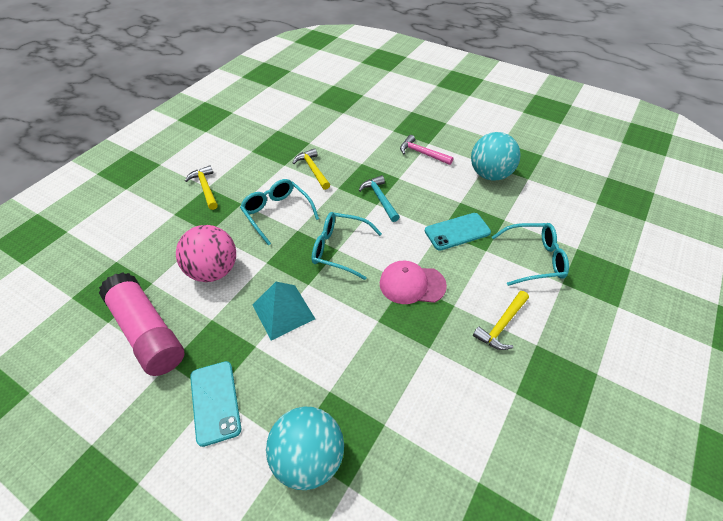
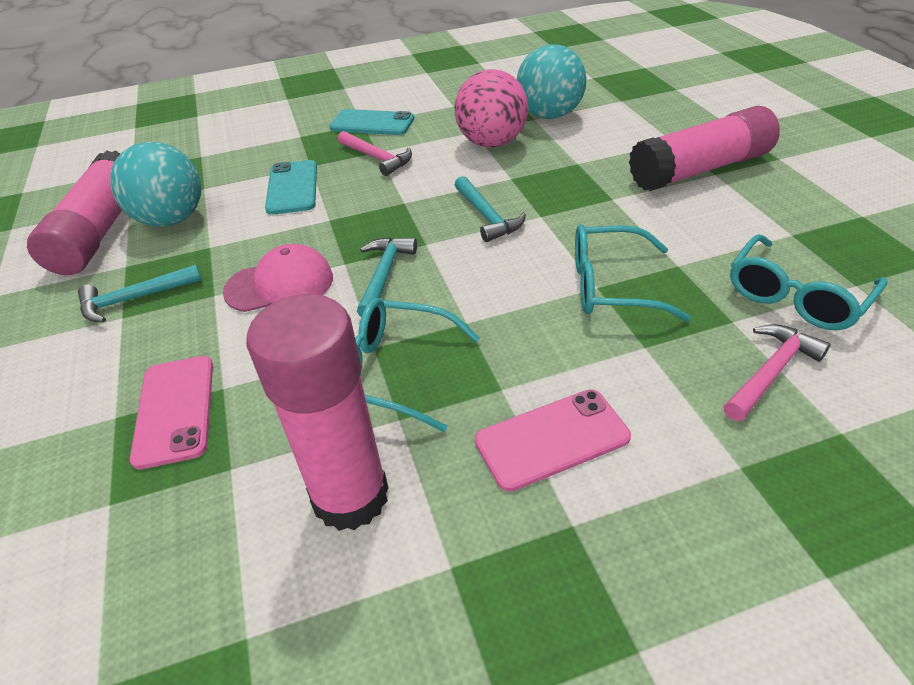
pink glue stick: [99,272,184,376] = 1 -> [27,150,122,275] [246,294,389,531] [629,106,780,191] = 3
pink hammer: [400,135,453,165] = 1 -> [338,131,412,176] [723,324,830,421] = 2
pink phone: none = 0 -> [130,356,213,469] [475,389,631,492] = 2
turquoise hammer: [359,175,400,222] = 1 -> [78,264,202,322] [357,237,417,317] [455,176,526,242] = 3
turquoise pyramid: [253,282,315,341] = 1 -> none = 0
yellow hammer: [185,165,218,210] [293,148,330,190] [473,291,529,350] = 3 -> none = 0

